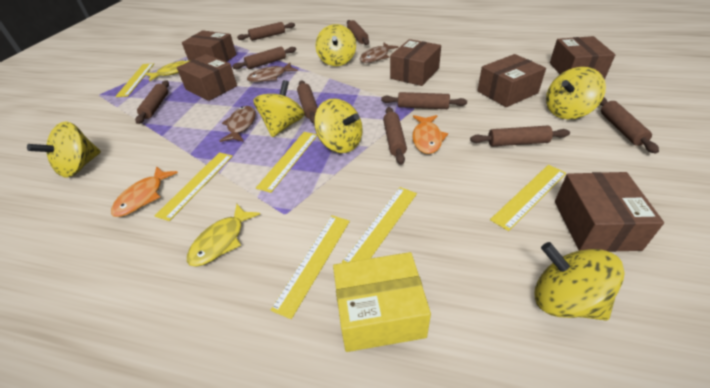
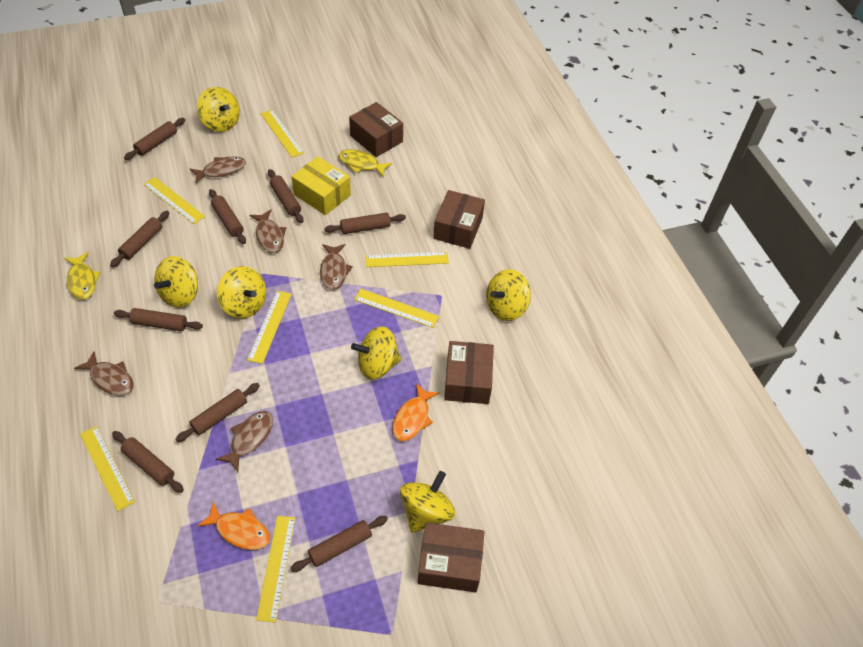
brown box: [177,54,237,101] [182,30,236,62] [390,39,441,86] [477,54,546,107] [550,36,615,79] [555,172,664,252] = 6 -> [349,102,403,157] [418,522,485,592] [433,190,485,249] [444,341,494,404] = 4
brown fish: [219,106,256,142] [247,63,298,82] [360,43,398,63] = 3 -> [74,351,134,396] [190,156,246,183] [216,411,273,472] [250,209,286,253] [320,244,353,290] = 5
yellow ruler: [115,63,154,97] [155,152,233,221] [256,132,317,193] [271,216,350,319] [342,187,417,263] [490,165,566,231] = 6 -> [80,426,135,511] [144,177,205,224] [247,291,292,364] [256,516,296,622] [261,109,304,158] [354,289,439,328] [365,252,449,267] = 7

